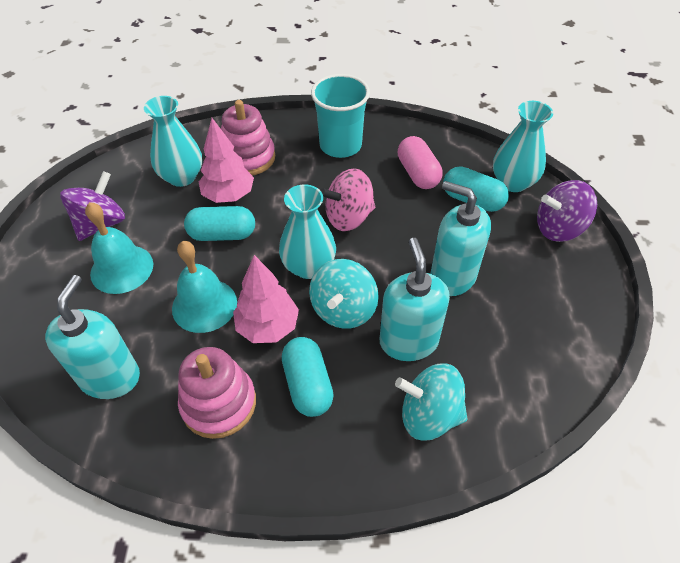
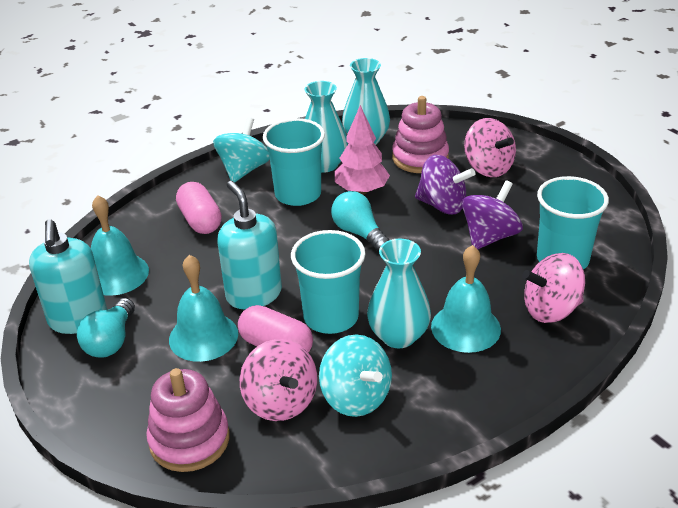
pink capsule: [398,136,442,189] = 1 -> [176,182,222,234] [238,305,313,353] = 2
pink spinning top: [320,168,375,231] = 1 -> [240,339,317,421] [464,118,516,177] [522,253,585,323] = 3
pink tree: [199,118,254,203] [233,255,299,343] = 2 -> [335,105,390,195] = 1
turquoise bell: [85,202,153,294] [172,241,237,333] = 2 -> [91,195,149,296] [169,255,238,362] [431,245,501,353] = 3
turquoise capsule: [184,206,255,241] [282,337,334,417] [443,166,509,212] = 3 -> none = 0
turquoise cup: [311,74,370,158] = 1 -> [263,118,325,206] [291,230,365,334] [537,176,609,270] = 3
turquoise light bulb: none = 0 -> [77,298,135,358] [331,191,389,251] = 2
turquoise soap dispenser: [45,275,140,399] [380,238,450,361] [430,181,491,296] = 3 -> [29,219,107,334] [217,181,282,310] = 2

